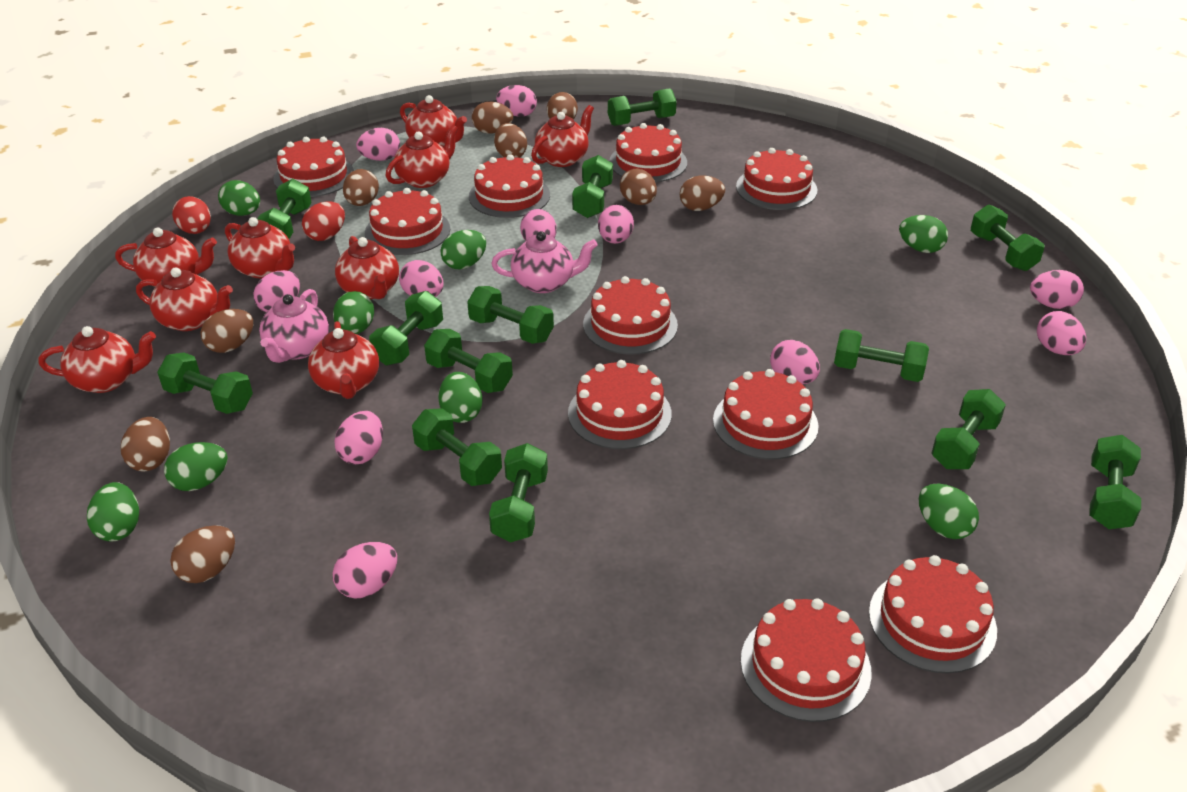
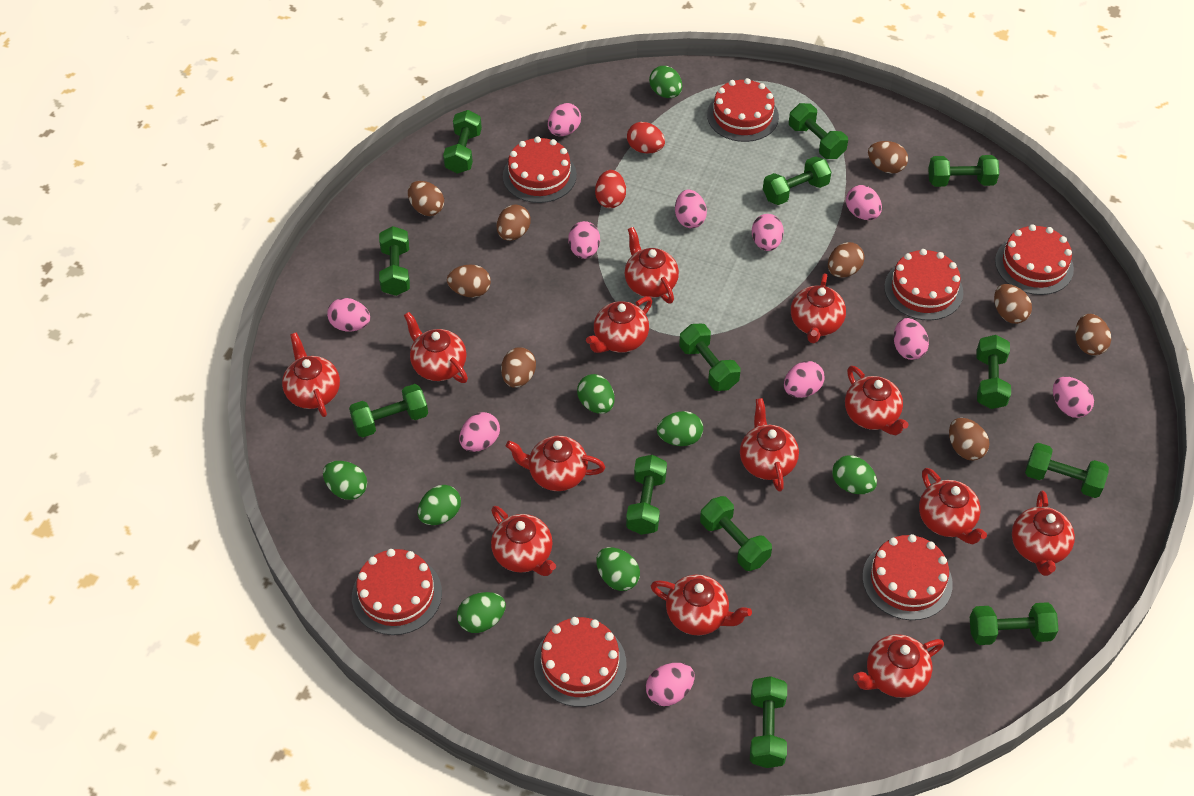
pink teapot: [259,289,329,363] [491,231,598,293] = 2 -> none = 0
red cake: [273,137,354,197] [365,188,450,255] [469,154,550,218] [568,360,672,449] [583,276,678,355] [609,123,687,182] [713,369,819,459] [736,148,817,210] [741,598,872,722] [869,555,997,674] = 10 -> [352,549,442,635] [503,137,577,203] [534,617,626,707] [707,78,779,142] [862,534,953,620] [884,249,964,320] [995,224,1074,295] = 7
red teapot: [39,326,156,393] [115,228,217,287] [136,267,233,331] [225,217,295,278] [308,321,379,399] [335,236,399,299] [386,125,458,188] [400,95,467,147] [531,105,594,167] = 9 -> [282,332,340,417] [404,312,468,383] [491,506,556,576] [506,436,605,491] [586,296,652,353] [625,227,679,304] [651,575,752,635] [740,398,799,492] [791,273,846,343] [845,366,909,435] [853,634,944,698] [919,468,987,544] [1012,491,1075,576] = 13

